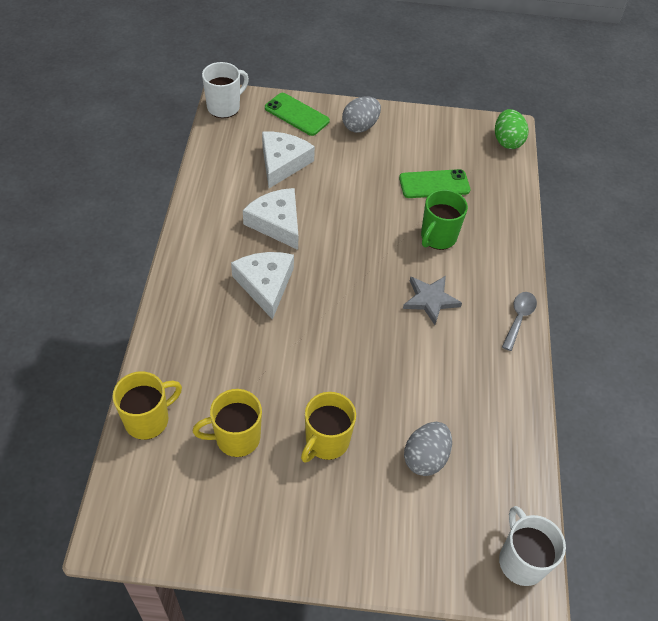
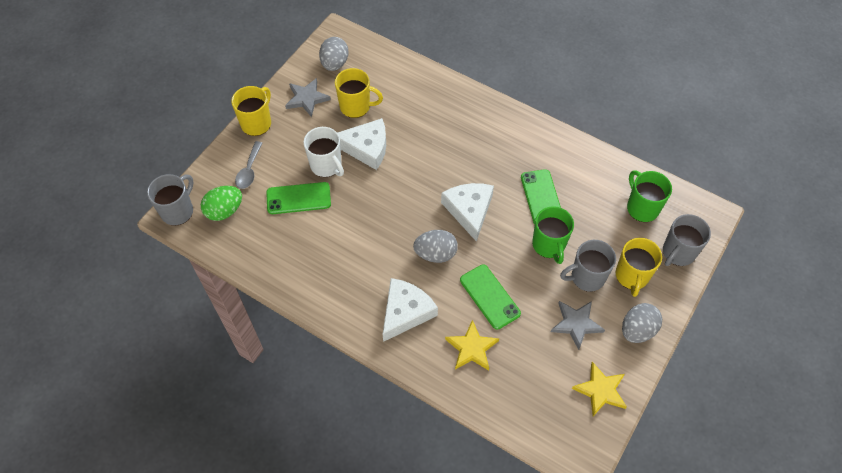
green mug: [421,189,468,250] = 1 -> [532,206,574,264] [627,170,672,222] = 2
green phone: [265,93,330,136] [399,169,470,198] = 2 -> [266,182,331,214] [460,265,521,330] [521,169,561,225] = 3
grey egg: [342,96,381,133] [404,422,452,476] = 2 -> [319,37,349,71] [413,230,458,263] [622,303,662,343] = 3
grey mug: none = 0 -> [147,174,194,226] [560,240,616,292] [663,214,711,266] = 3
grey star: [403,276,462,325] = 1 -> [285,78,331,117] [551,301,605,350] = 2
white mug: [202,62,249,118] [499,506,566,586] = 2 -> [304,127,344,177] = 1
yellow star: none = 0 -> [445,320,499,371] [572,362,627,416] = 2

